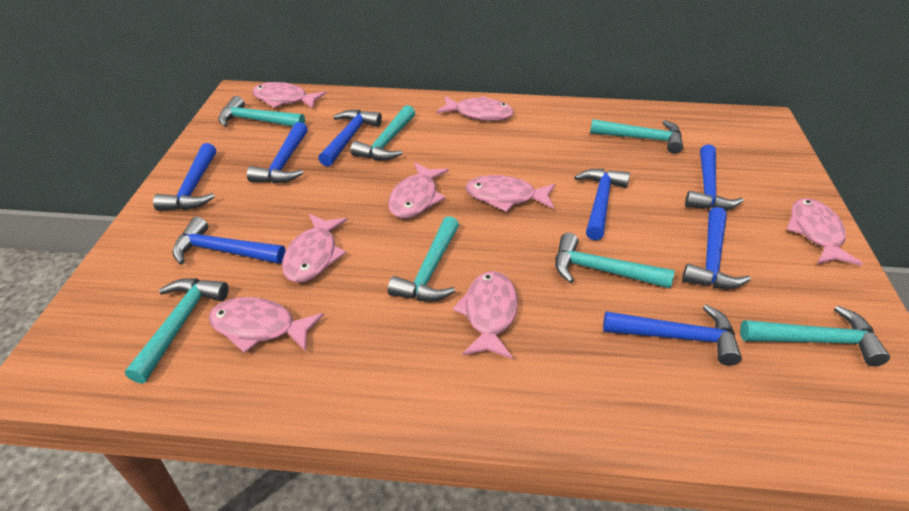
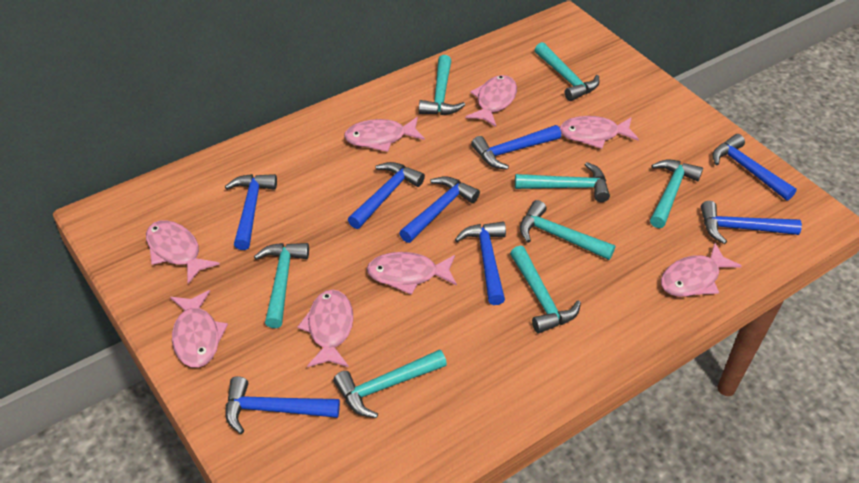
turquoise hammer: [125,278,229,384] [218,96,305,127] [350,105,415,161] [388,216,459,302] [555,233,675,288] [590,119,683,154] [740,305,890,366] = 7 -> [254,243,309,328] [333,349,447,418] [419,55,465,115] [510,245,581,333] [515,162,610,202] [520,200,616,260] [535,42,599,101] [650,160,703,228] = 8

